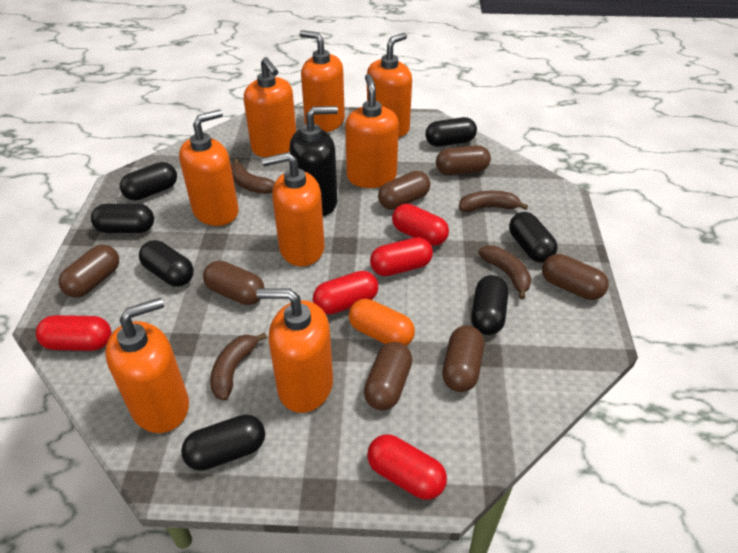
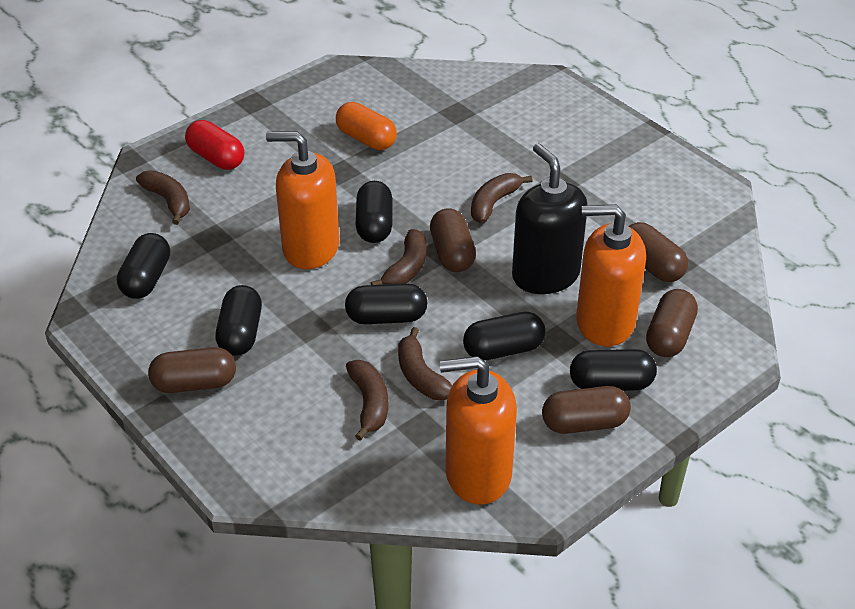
black capsule: [91,204,154,233] [120,162,177,201] [139,240,194,287] [181,414,265,471] [425,117,477,147] [471,275,508,335] [509,212,558,263] = 7 -> [117,233,170,299] [216,285,262,356] [345,283,427,324] [356,181,393,243] [463,312,546,360] [570,349,657,391] = 6
brown banana: [210,332,267,401] [231,159,275,194] [459,191,528,212] [478,245,531,299] = 4 -> [136,171,190,225] [346,360,388,441] [371,229,427,285] [398,327,452,400] [471,173,533,223] = 5
brown capsule: [59,245,119,298] [203,261,265,305] [364,342,412,410] [378,171,430,210] [436,145,491,175] [442,325,484,392] [542,254,609,300] = 7 -> [148,347,236,393] [430,208,476,272] [542,386,631,434] [629,222,688,282] [646,289,698,357] = 5
orange soap dispenser: [105,298,189,433] [179,109,239,226] [244,57,296,157] [256,288,333,413] [262,152,325,266] [299,30,345,132] [345,74,399,188] [367,33,412,137] = 8 -> [266,131,339,269] [439,356,517,505] [576,204,646,346] = 3
red capsule: [36,315,111,351] [313,271,378,314] [367,434,447,500] [370,237,433,276] [392,204,449,246] = 5 -> [185,120,244,170] = 1

